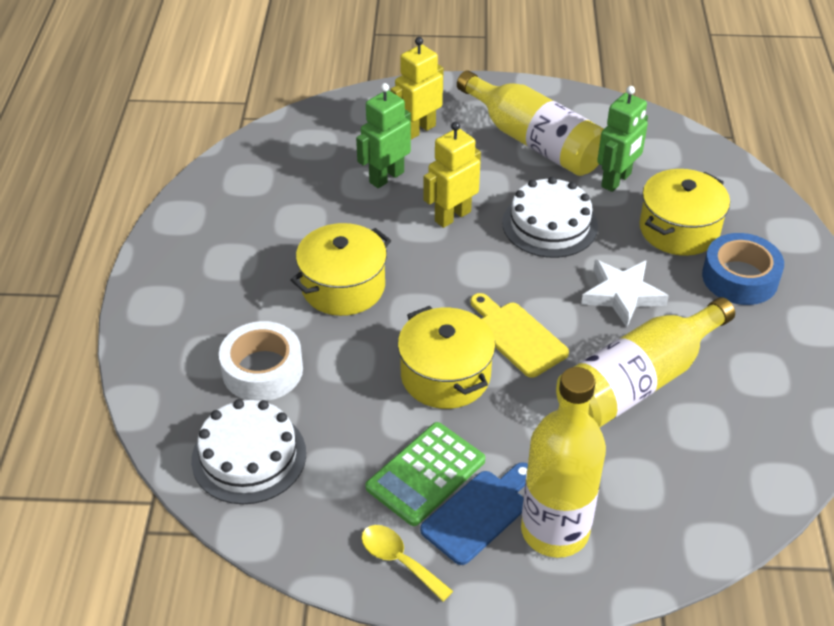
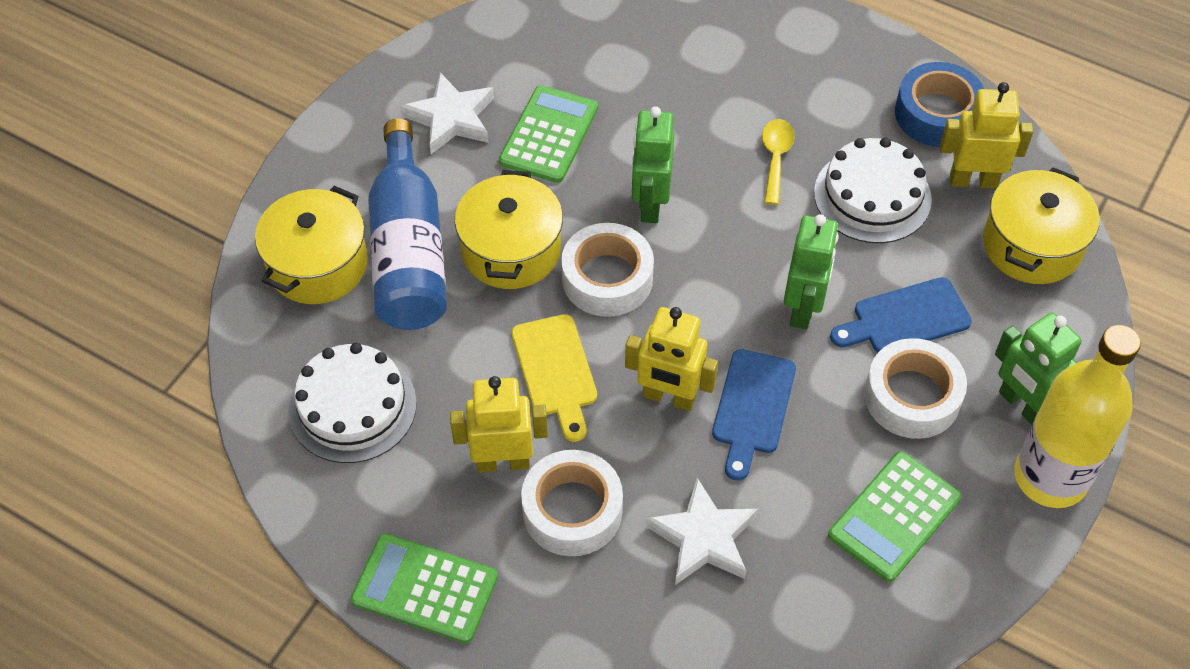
blue bottle: none = 0 -> [368,118,447,330] = 1
blue cutting board: [420,462,528,565] = 1 -> [712,349,796,481] [830,277,972,352] = 2
green calculator: [365,422,485,526] = 1 -> [351,533,498,644] [499,85,598,183] [828,451,962,582] = 3
green robot: [356,83,411,188] [597,86,648,192] = 2 -> [632,106,674,223] [784,214,839,329] [995,313,1082,425] = 3
white star: [581,260,669,327] = 1 -> [401,72,494,154] [646,478,758,585] = 2
white tape: [219,321,303,401] = 1 -> [521,450,623,556] [561,223,654,317] [864,338,967,439] = 3
yellow bottle: [457,70,604,176] [521,367,606,558] [556,297,735,428] = 3 -> [1014,325,1141,508] = 1
yellow robot: [390,37,444,140] [423,121,481,228] = 2 -> [450,376,548,473] [625,307,718,411] [940,82,1033,189] = 3

